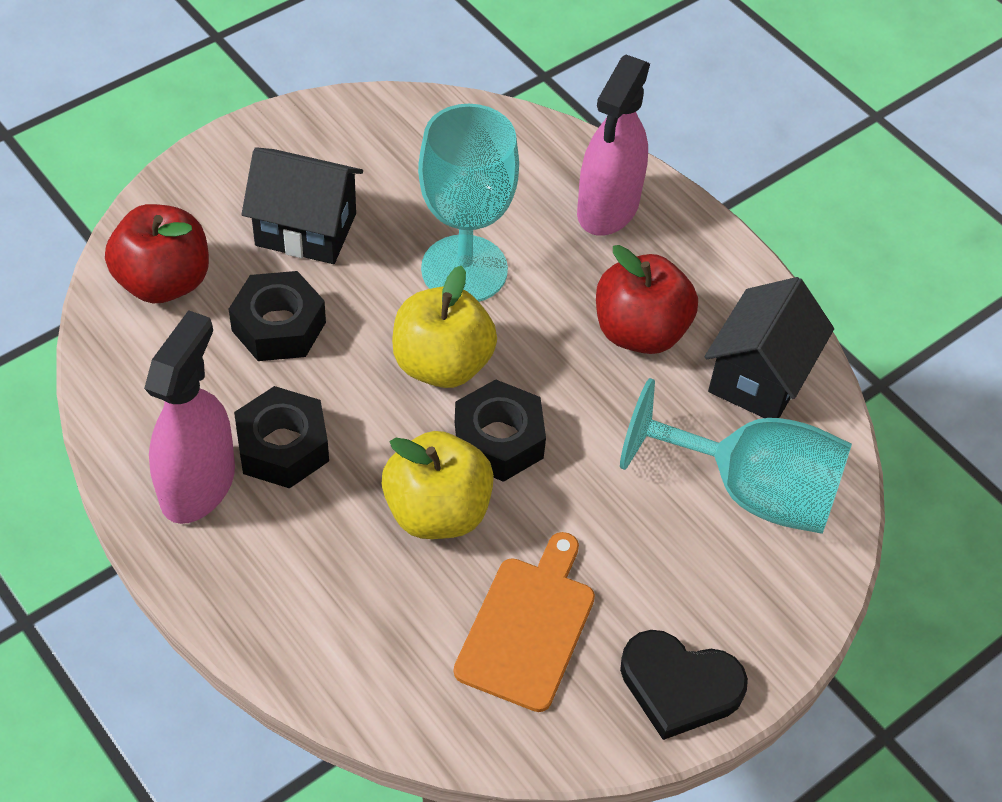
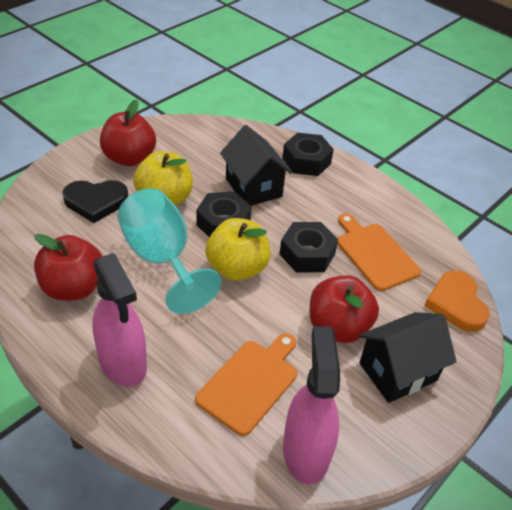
orange cutting board: [454,532,595,712] = 1 -> [195,333,297,436] [337,213,421,291] = 2
orange heart: none = 0 -> [425,270,490,332] = 1
red apple: [105,204,209,303] [596,245,698,354] = 2 -> [34,234,103,301] [100,99,156,166] [310,275,379,343] = 3
turquoise goblet: [418,104,519,302] [620,378,852,534] = 2 -> [117,188,222,314] = 1

